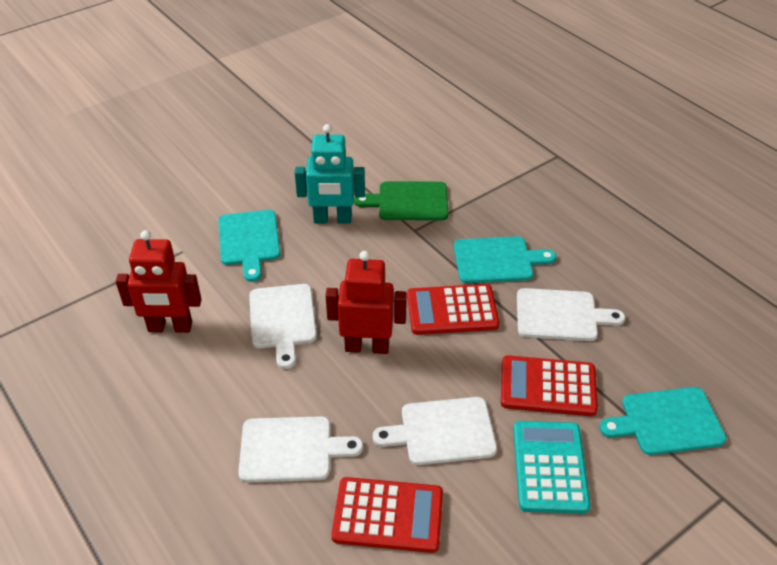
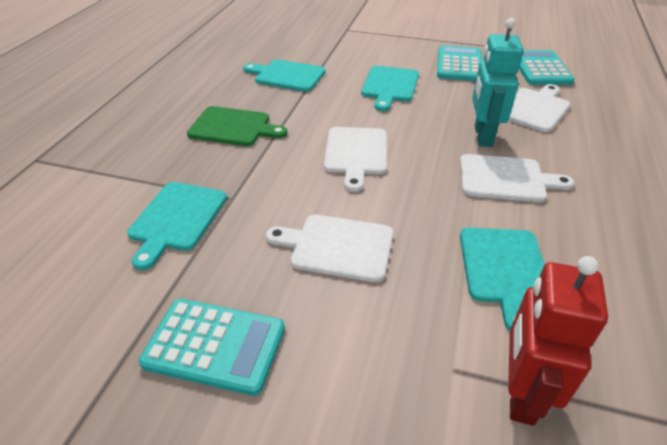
red calculator: [331,477,443,553] [407,284,499,335] [501,355,598,416] = 3 -> none = 0
red robot: [116,230,202,333] [325,251,407,354] = 2 -> [508,256,608,426] = 1
turquoise calculator: [513,421,590,514] = 1 -> [139,299,285,396] [437,45,482,81] [519,50,575,85] = 3
turquoise cutting board: [219,210,280,282] [454,237,556,283] [599,387,727,455] = 3 -> [127,182,227,270] [243,60,326,92] [361,66,419,111] [460,228,545,332] = 4

